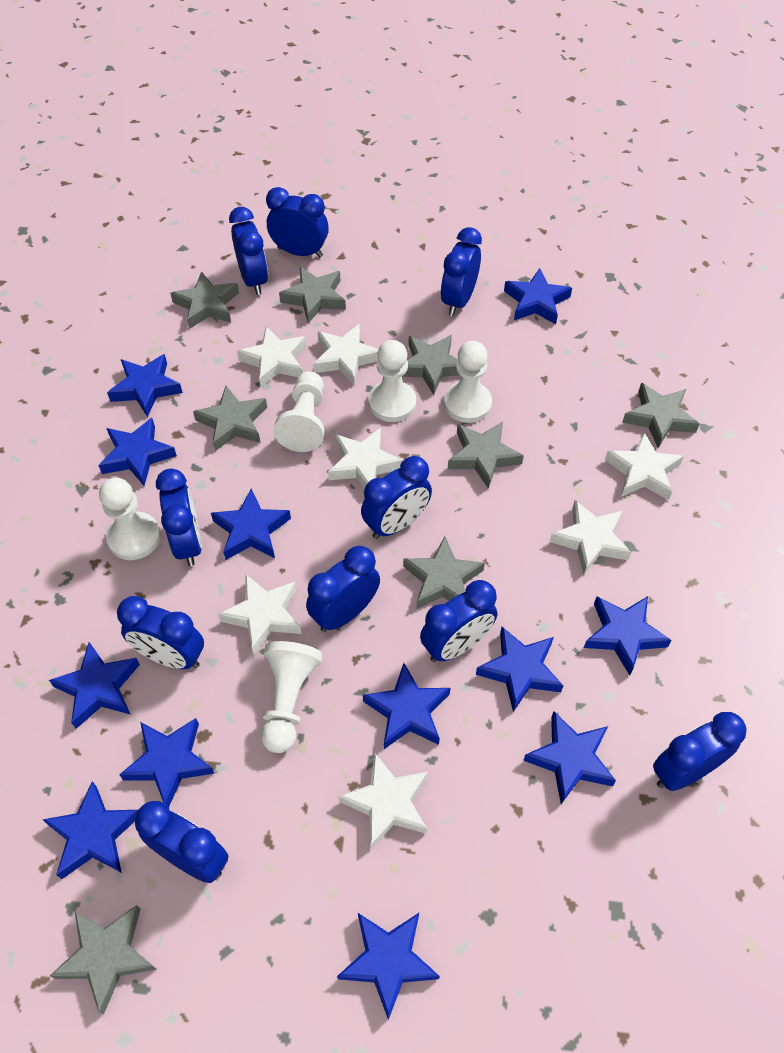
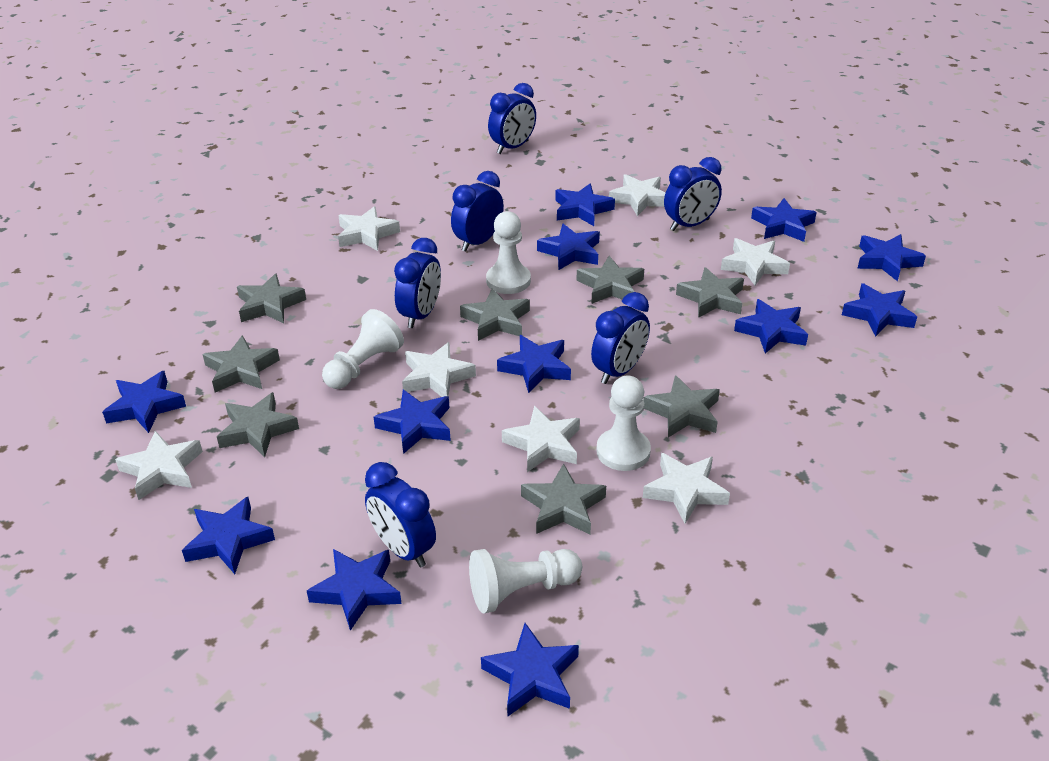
blue clock: [117,596,204,669] [135,801,229,883] [156,468,202,566] [229,207,268,295] [266,187,329,258] [306,546,380,632] [361,456,432,539] [420,580,497,662] [441,227,482,316] [653,712,747,791] = 10 -> [365,462,436,567] [394,238,441,328] [451,171,504,252] [488,83,536,154] [591,292,650,384] [664,157,722,231] = 6
white pawn: [99,478,161,560] [261,641,323,753] [274,371,325,452] [368,340,416,422] [444,341,492,423] = 5 -> [322,309,404,389] [469,549,582,613] [486,211,531,294] [596,375,651,471] = 4

